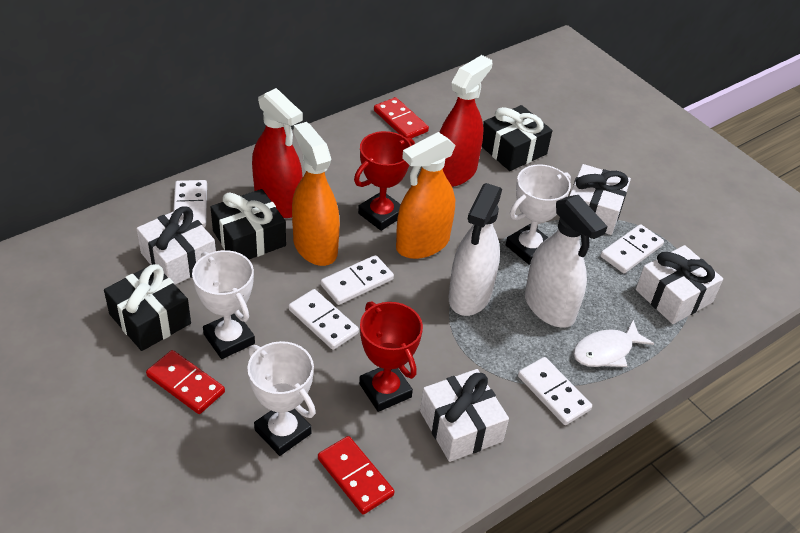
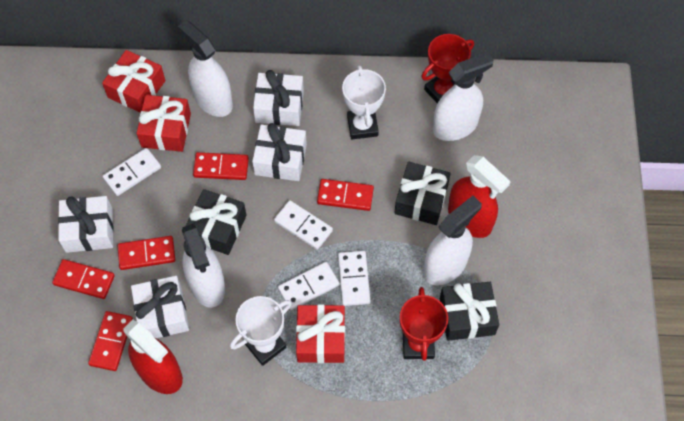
orange spray bottle: [292,122,340,266] [396,132,456,259] = 2 -> none = 0
red domino: [146,350,225,414] [318,436,395,515] [374,97,429,139] = 3 -> [52,259,115,299] [88,311,133,371] [118,236,175,270] [193,152,249,180] [317,179,374,211] = 5
red gift: none = 0 -> [102,50,165,113] [136,95,191,152] [296,304,345,363] = 3
white domino: [173,180,207,228] [289,289,359,350] [321,255,394,305] [518,357,592,425] [600,224,664,273] = 5 -> [103,148,161,196] [274,200,333,250] [278,262,339,310] [338,251,370,306] = 4
white fish: [573,320,654,367] = 1 -> none = 0
white spray bottle: [449,183,502,316] [525,195,608,328] = 2 -> [178,20,233,117] [182,223,225,308] [424,196,482,286] [433,52,494,141] = 4
white trophy: [192,250,255,359] [247,341,316,456] [506,164,571,265] = 3 -> [230,296,292,366] [342,65,386,139] = 2

